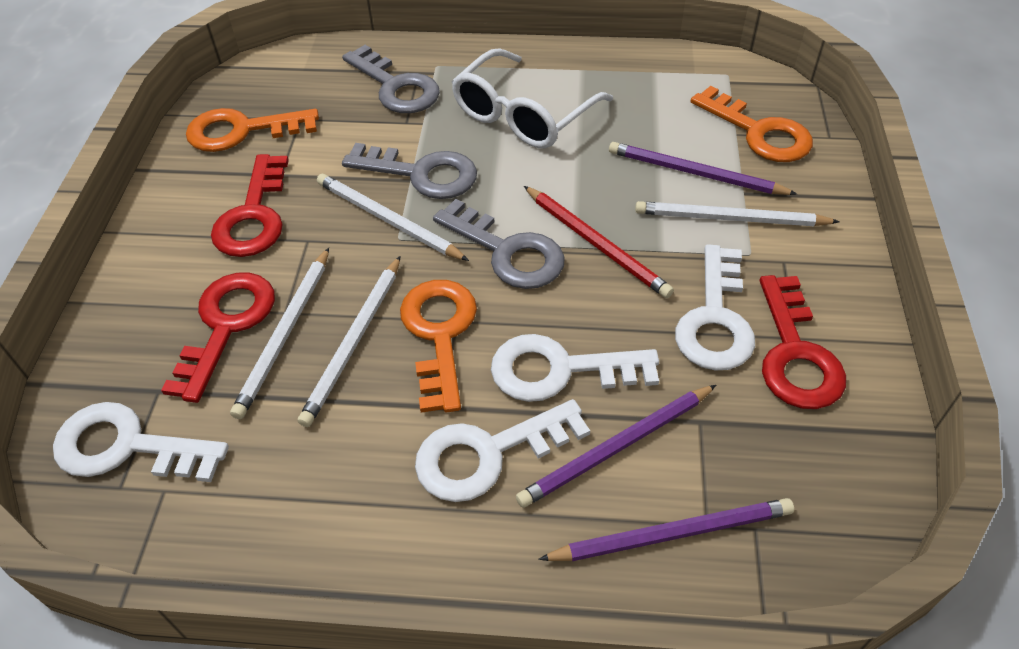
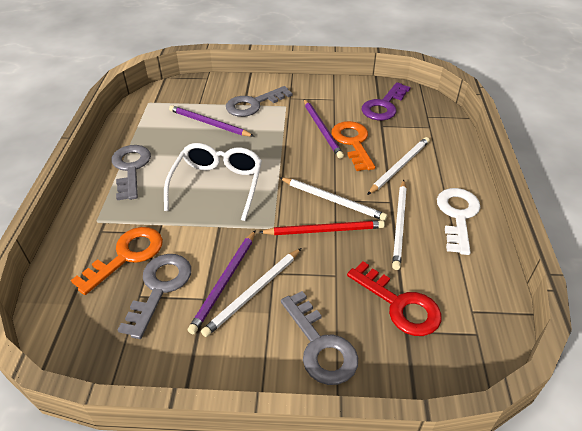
grey key: [342,45,440,113] [342,143,477,199] [433,199,565,289] = 3 -> [112,145,151,200] [118,254,191,339] [226,86,293,117] [281,291,358,385] = 4
orange key: [186,108,319,152] [400,280,477,413] [691,86,813,162] = 3 -> [71,227,163,295] [331,121,375,171] = 2
purple key: none = 0 -> [361,82,411,120] = 1
red key: [161,272,275,403] [211,154,289,257] [760,275,846,409] = 3 -> [347,261,441,336] = 1
white key: [53,402,229,482] [415,399,590,502] [491,334,659,402] [675,244,755,371] = 4 -> [437,188,481,255] = 1

